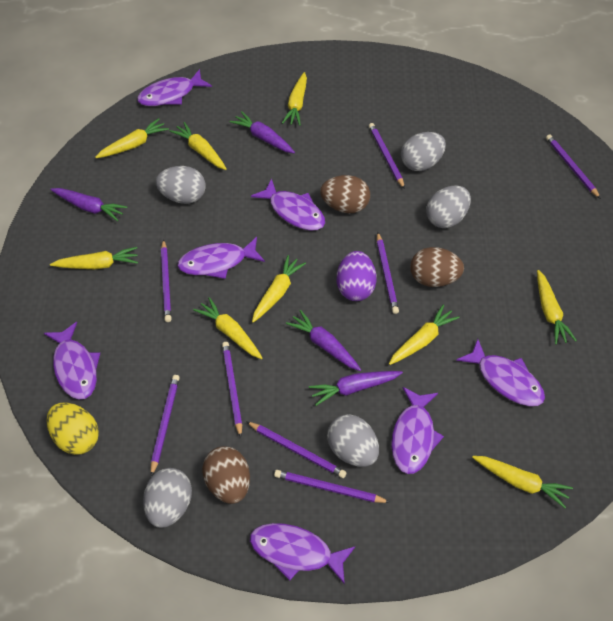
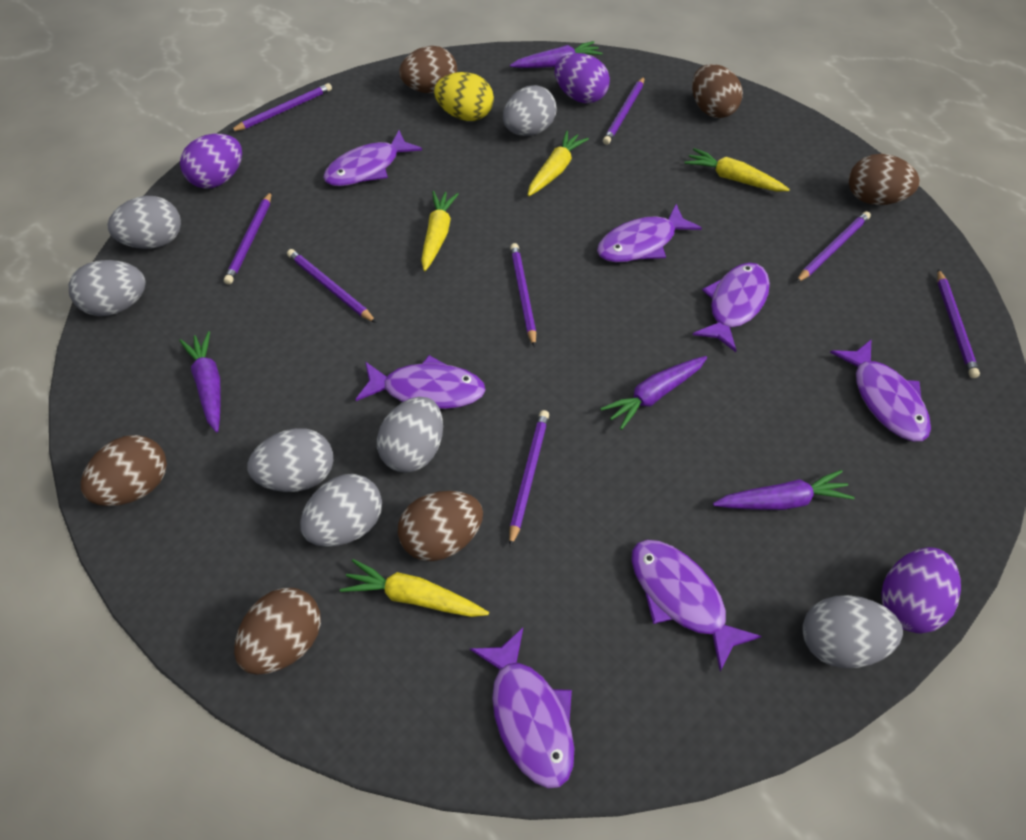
brown egg: [202,446,250,504] [320,175,370,213] [410,247,464,287] = 3 -> [81,435,167,506] [234,588,321,675] [398,491,483,561] [399,46,457,93] [692,64,743,118] [849,154,920,205] = 6
grey egg: [143,468,192,528] [156,166,206,204] [327,414,379,467] [401,132,446,171] [426,186,471,228] = 5 -> [69,260,146,316] [107,196,181,249] [247,428,334,492] [300,474,382,547] [377,397,443,473] [503,85,557,136] [802,595,903,668] = 7
purple egg: [337,251,377,301] = 1 -> [180,134,242,189] [555,53,610,104] [881,547,961,633] = 3
yellow carrot: [50,247,138,269] [95,118,169,158] [170,122,227,170] [193,297,262,359] [252,255,306,323] [282,72,307,126] [389,305,460,365] [472,456,573,508] [537,270,577,345] = 9 -> [340,559,489,617] [421,191,459,271] [528,131,589,196] [684,148,790,191] = 4

